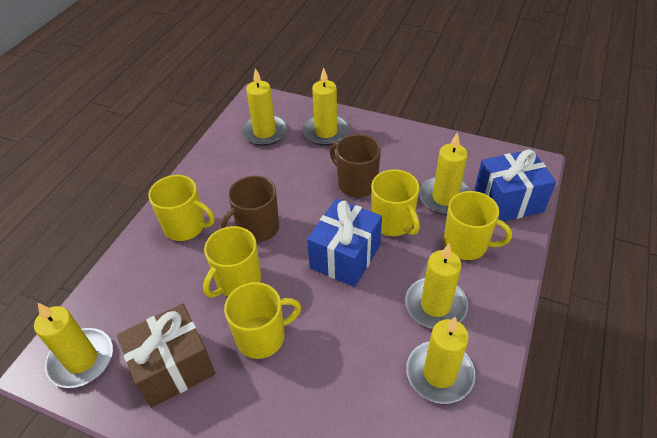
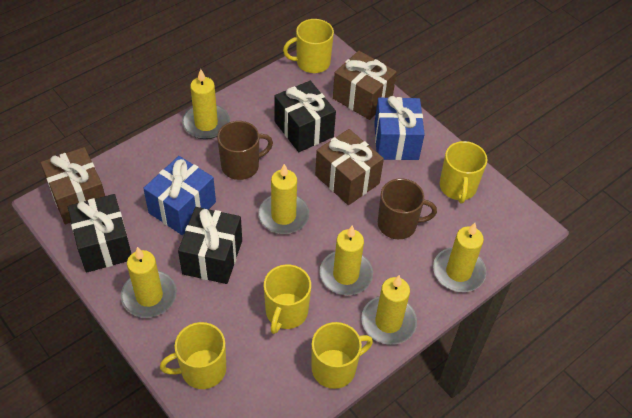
black gift: none = 0 -> [68,194,131,273] [178,207,242,284] [274,81,336,152] = 3
brown gift: [117,304,215,408] = 1 -> [40,147,105,224] [315,129,384,205] [333,51,397,120] = 3

